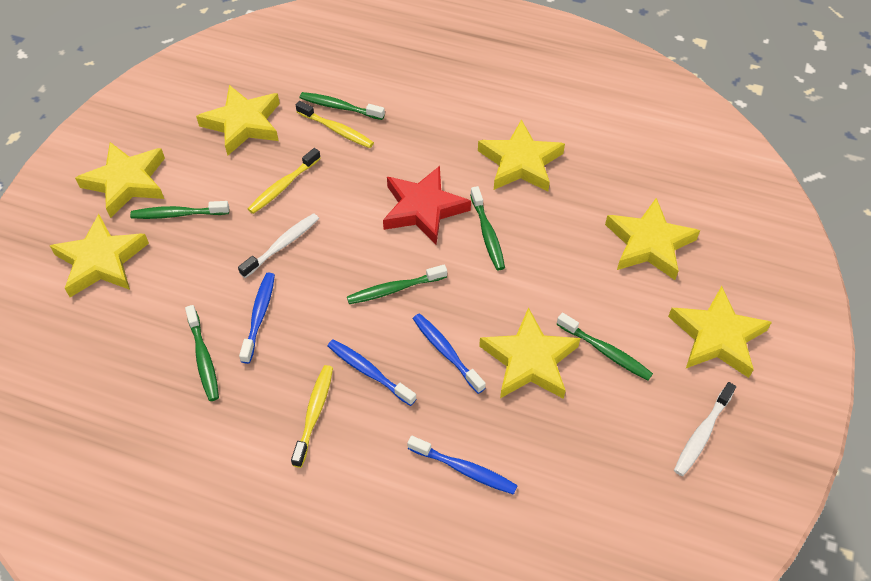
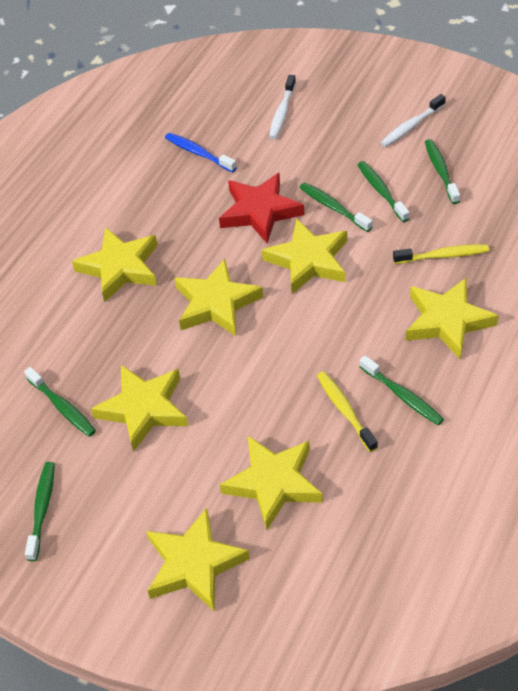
blue toothbrush: [239,272,275,364] [328,339,416,406] [407,436,518,495] [413,313,486,394] = 4 -> [165,133,237,172] = 1
yellow toothbrush: [248,148,321,214] [291,365,333,468] [296,101,374,148] = 3 -> [317,371,378,452] [393,244,489,264] = 2

